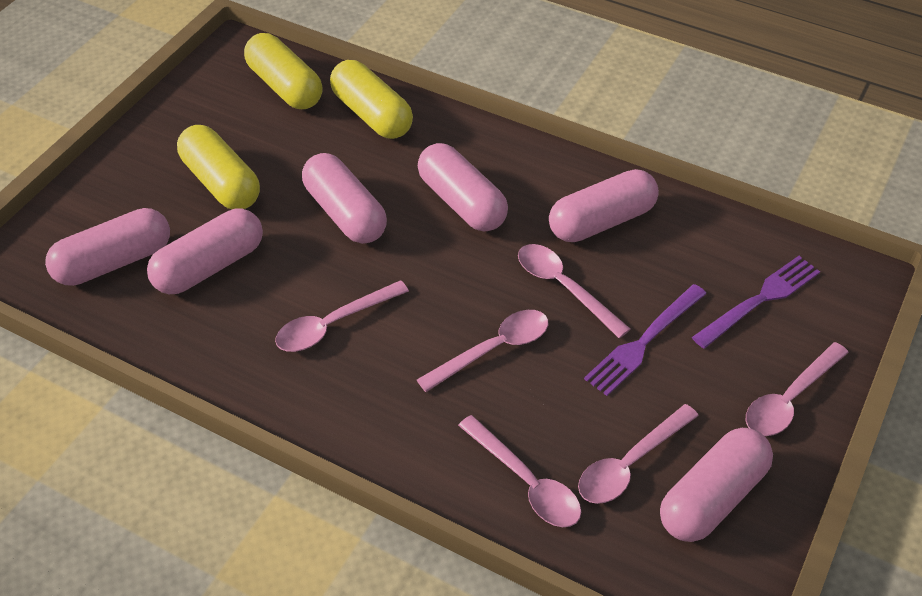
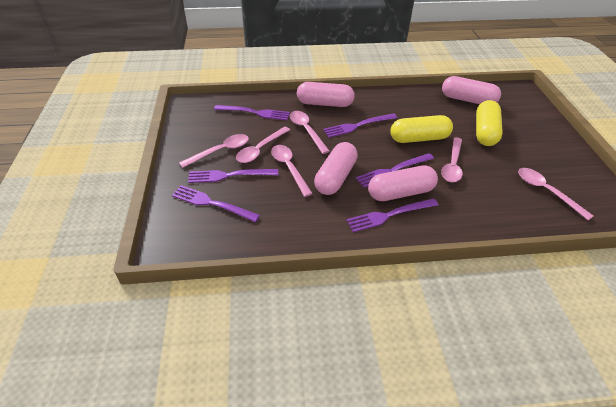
pink capsule: [45,208,170,286] [147,208,263,294] [302,153,387,244] [418,143,508,231] [549,169,659,242] [660,428,773,542] = 6 -> [297,82,355,107] [314,142,358,195] [368,165,438,201] [442,76,501,104] = 4
purple fork: [584,284,707,396] [692,256,820,348] = 2 -> [172,185,260,222] [188,169,278,183] [214,105,290,120] [323,113,397,138] [346,198,438,232] [356,153,434,188] = 6
yellow capsule: [177,125,260,209] [244,33,323,109] [330,60,413,139] = 3 -> [390,115,453,143] [476,100,503,146] = 2

